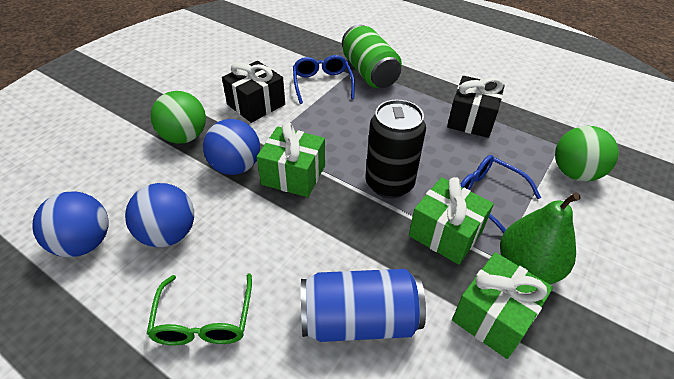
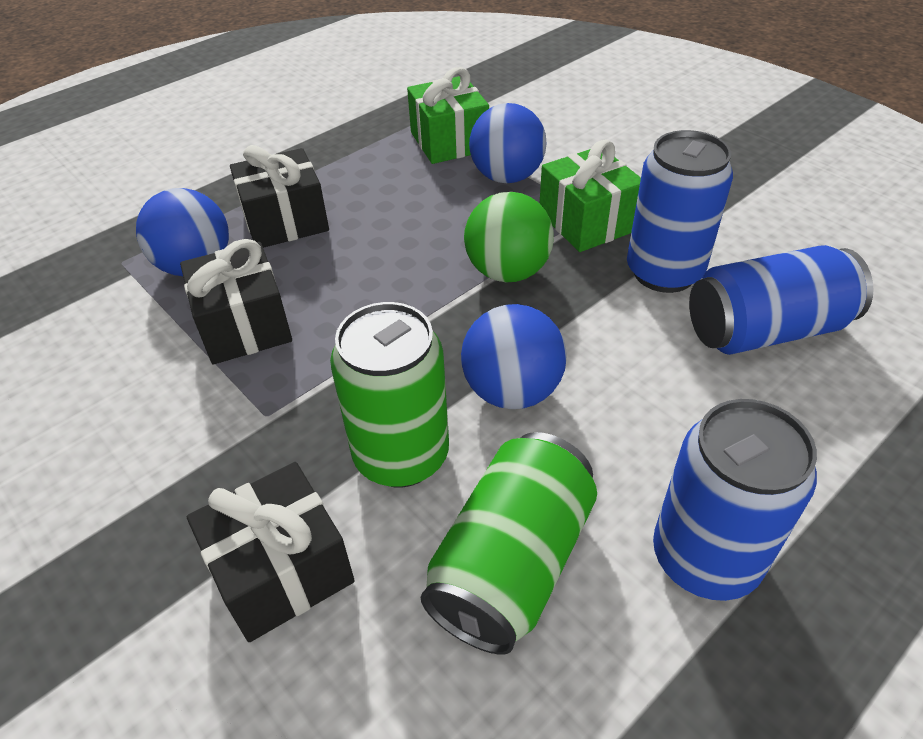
black can: [366,100,426,198] = 1 -> none = 0
black gift: [222,61,285,123] [447,76,505,138] = 2 -> [180,239,292,364] [187,462,355,642] [230,145,329,248] = 3
blue can: [301,269,426,342] = 1 -> [627,130,733,293] [653,399,817,601] [689,245,874,355] = 3
blue glasses: [293,55,355,104] [461,155,541,233] = 2 -> none = 0
green ball: [151,91,206,143] [555,126,619,181] = 2 -> [464,192,554,282] = 1
green can: [342,24,402,88] = 1 -> [330,302,449,487] [420,432,597,655] = 2
green gift: [257,122,325,197] [409,177,494,265] [452,252,553,359] = 3 -> [407,67,489,164] [540,140,641,252] = 2
green glasses: [147,273,252,345] = 1 -> none = 0
green pear: [500,192,580,284] = 1 -> none = 0

